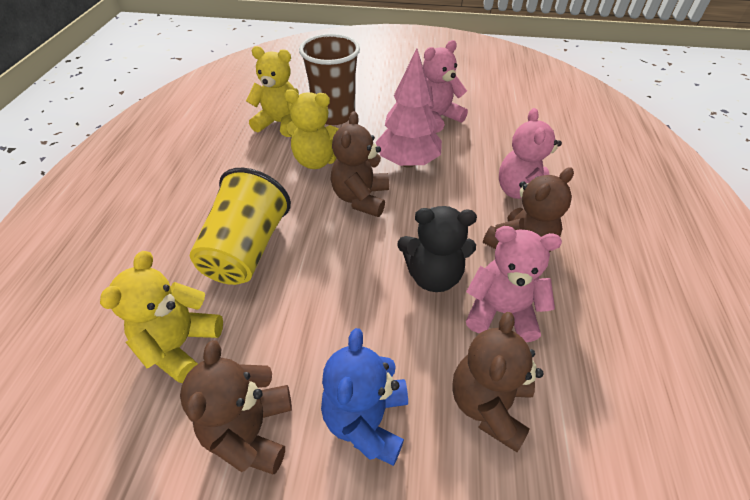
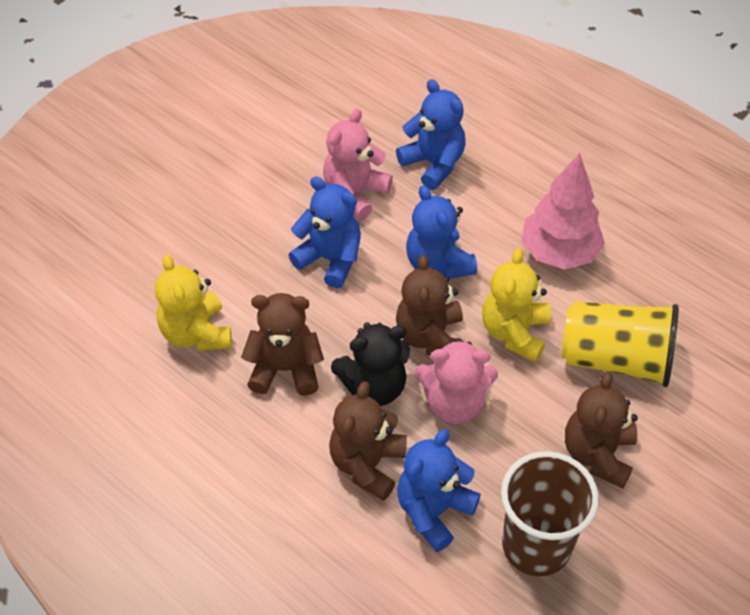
blue teddy bear: [321,328,408,466] = 1 -> [289,176,361,288] [396,79,465,190] [397,429,481,552] [406,185,477,279] = 4
pink teddy bear: [423,40,468,133] [466,226,562,342] [499,108,562,199] = 3 -> [323,109,393,221] [414,338,498,424] = 2
yellow teddy bear: [100,251,223,383] [246,46,299,137] [284,89,339,169] = 3 -> [155,255,232,351] [482,248,551,362] = 2

